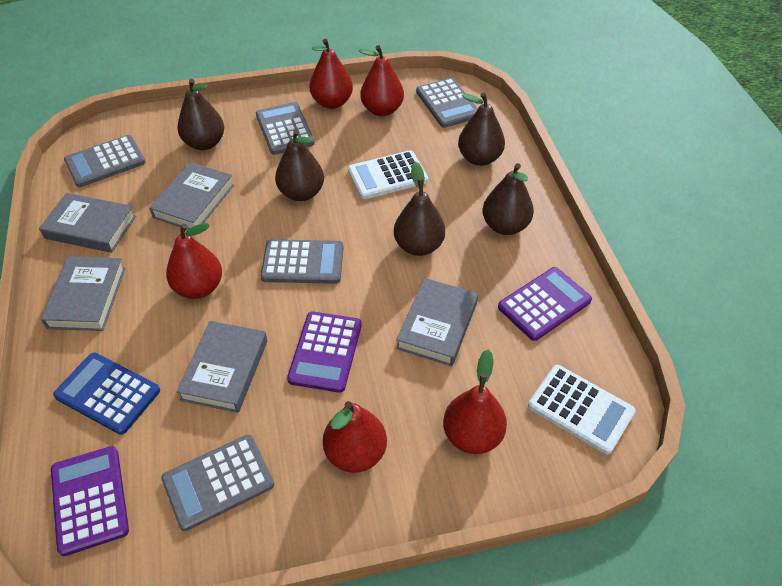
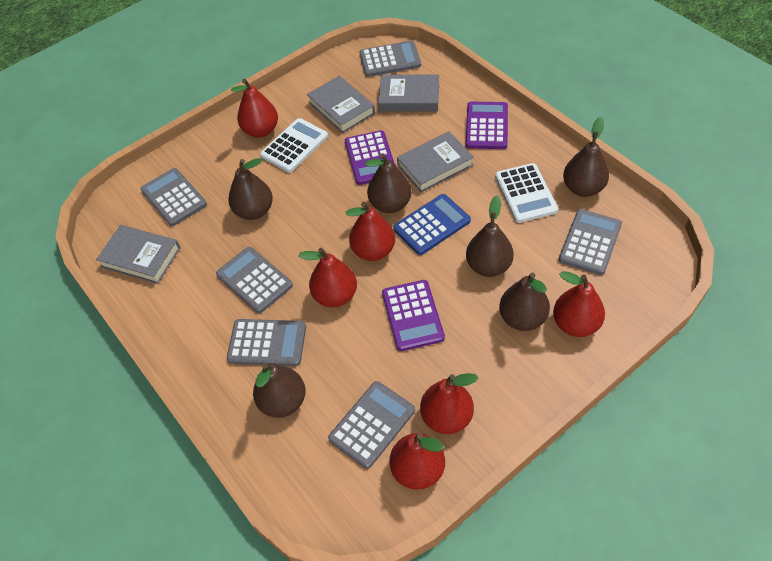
brown pear: [177,79,224,150] [275,129,324,201] [394,162,445,256] [458,93,505,166] [482,163,534,235] = 5 -> [228,158,273,220] [253,363,306,418] [365,153,411,213] [466,195,514,277] [499,273,550,331] [563,117,609,197] = 6
grey book: [39,193,136,253] [41,256,126,331] [149,162,234,230] [176,321,268,413] [396,278,478,366] = 5 -> [96,225,181,284] [307,76,375,133] [378,75,439,111] [397,131,474,192] = 4
grey calculator: [64,135,145,187] [161,435,274,531] [256,102,315,155] [261,239,343,284] [416,78,478,128] = 5 -> [141,168,207,226] [216,247,293,313] [227,319,306,366] [328,381,415,469] [360,41,421,77] [559,209,622,275] = 6
red pear: [166,223,222,299] [310,39,353,109] [323,401,387,473] [359,45,404,116] [443,350,507,454] = 5 -> [231,79,278,138] [298,248,357,307] [346,202,395,261] [390,433,445,490] [420,373,478,434] [553,271,605,337] = 6

